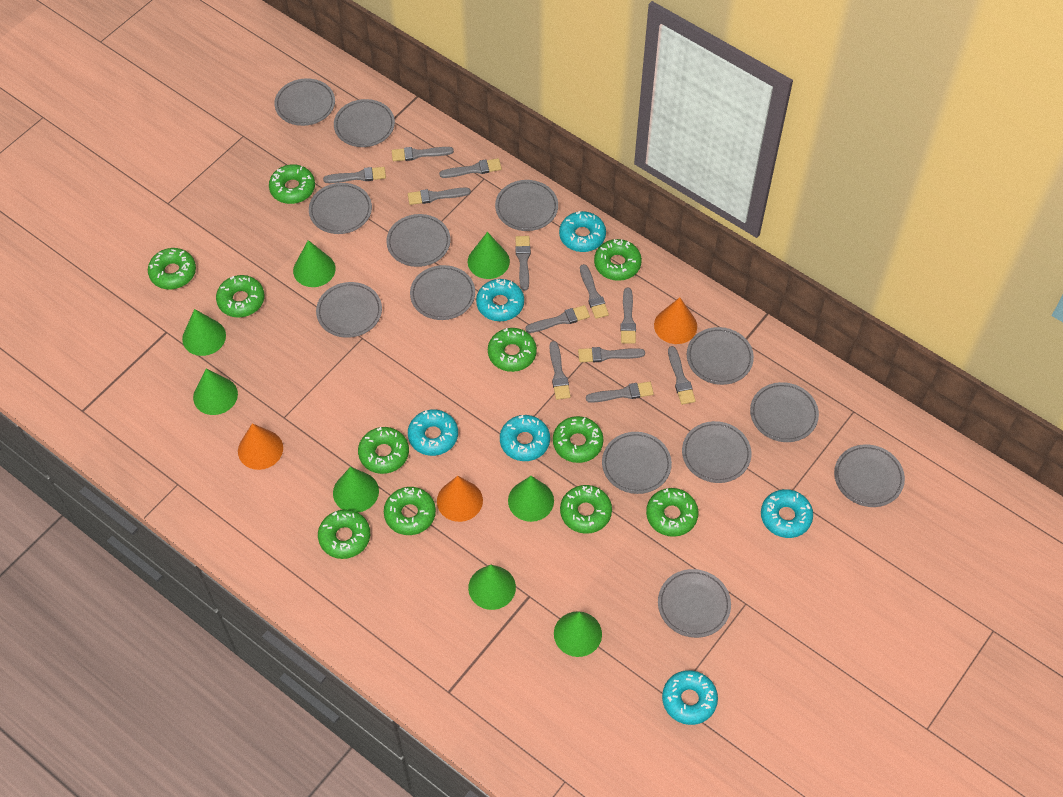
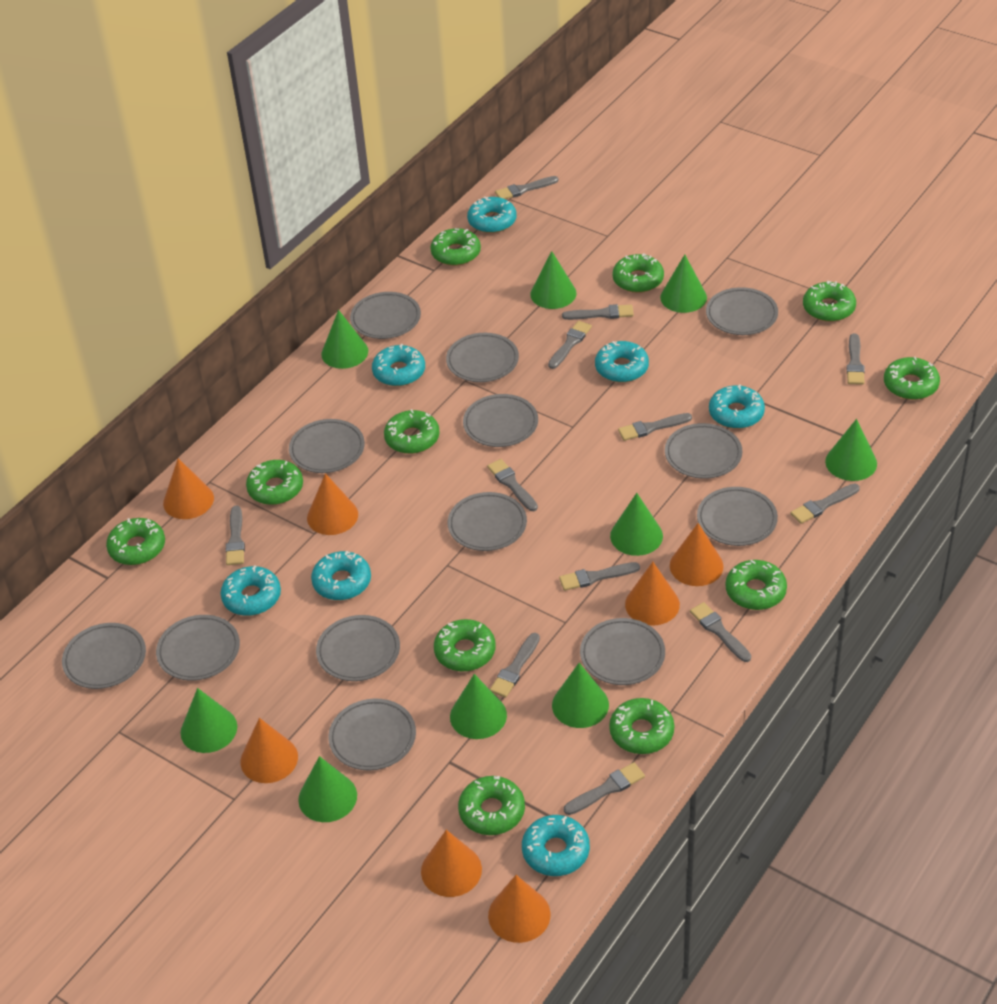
green cone: [182,309,226,356] [193,369,238,415] [293,240,336,287] [333,467,379,512] [468,232,510,279] [468,565,516,610] [508,476,554,522] [554,611,602,657] = 8 -> [180,688,237,753] [298,756,357,822] [321,310,368,369] [450,674,507,739] [530,251,576,309] [552,663,609,728] [610,493,663,556] [660,254,707,313] [825,419,877,481] = 9
orange cone: [238,423,283,470] [437,476,483,522] [654,297,697,344] = 3 -> [163,458,214,519] [240,718,298,783] [307,473,358,535] [421,830,482,897] [488,875,551,943] [625,562,680,625] [670,523,724,586] = 7
turquoise donut: [408,409,458,456] [476,279,524,321] [500,415,550,461] [559,211,606,252] [662,670,718,725] [761,489,813,538] = 6 -> [221,566,281,616] [311,551,371,600] [372,344,425,386] [467,197,517,233] [522,815,590,876] [595,341,649,382] [709,384,765,429] = 7

